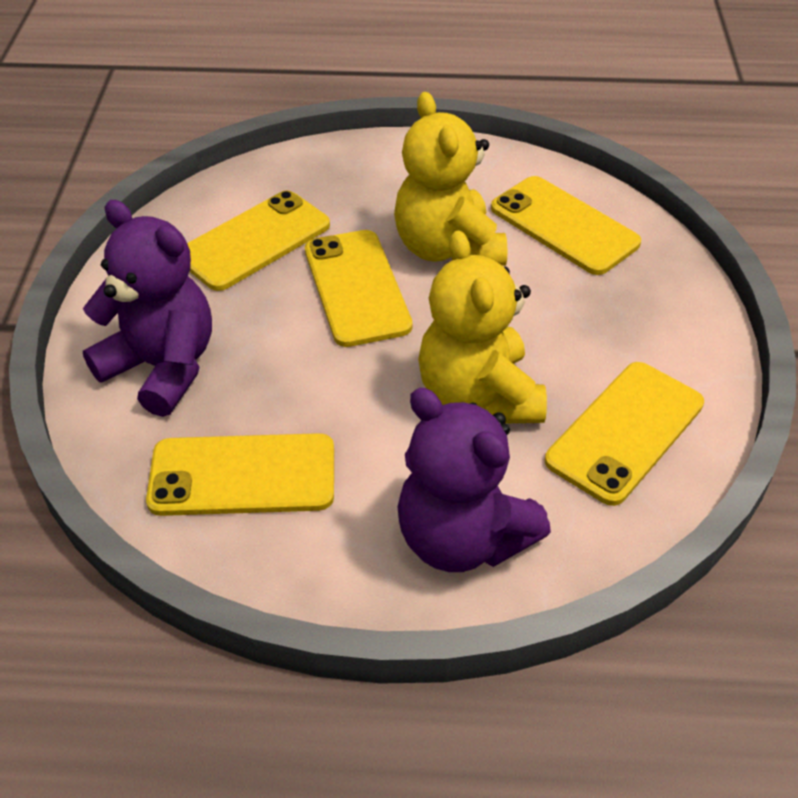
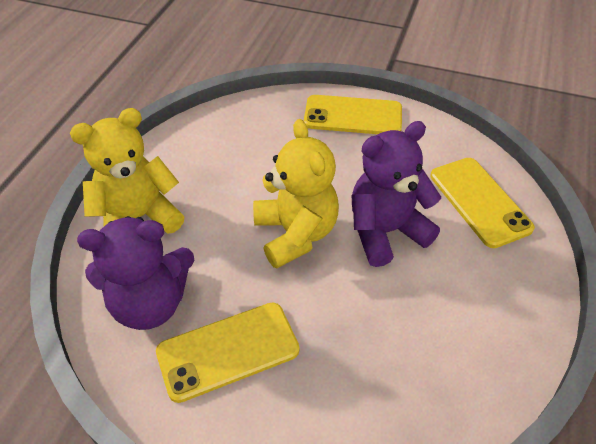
yellow phone: [146,433,334,516] [187,191,330,291] [305,230,412,347] [491,176,641,275] [545,362,704,506] = 5 -> [156,302,299,403] [304,95,402,134] [430,158,535,248] = 3

